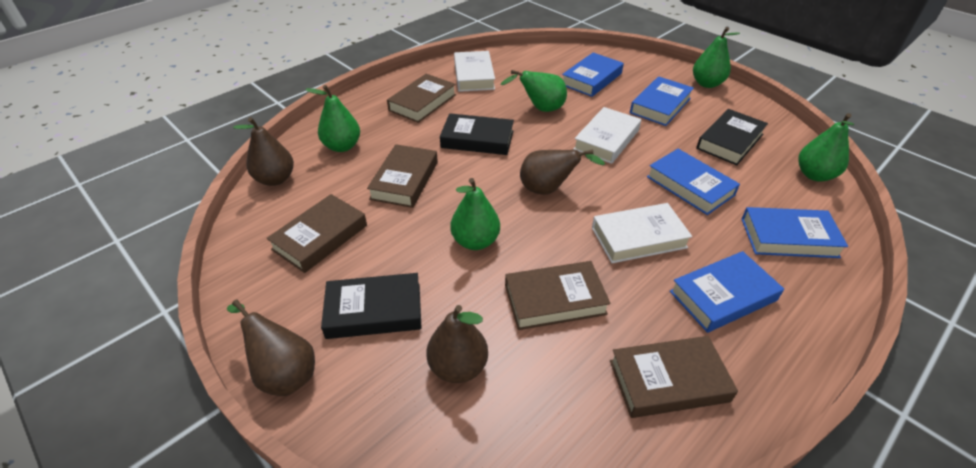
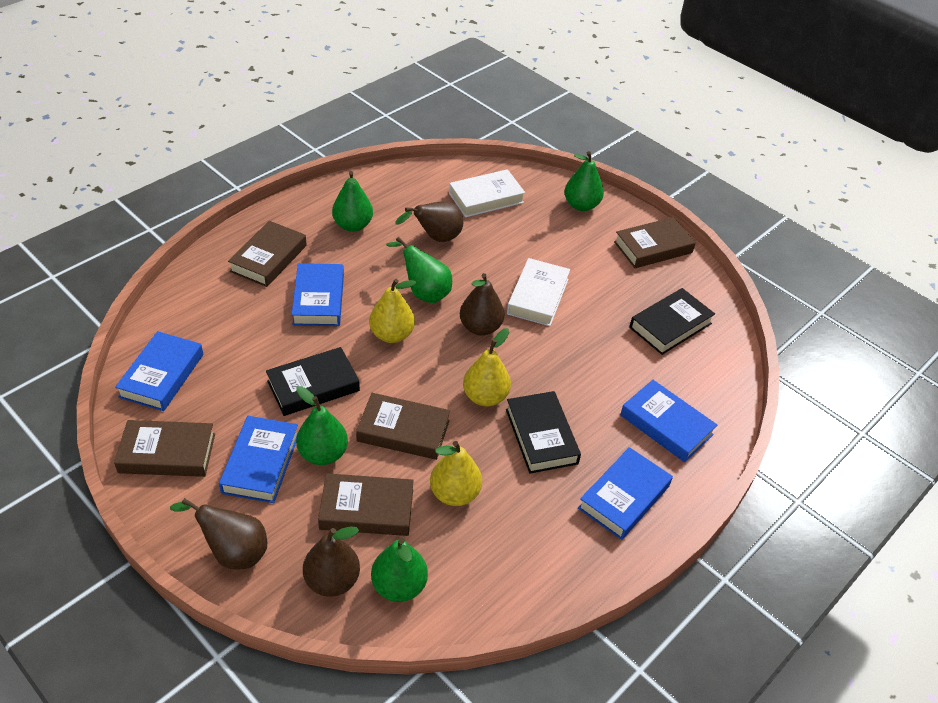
white book: [454,51,495,92] [573,107,641,164] [592,203,692,263] = 3 -> [449,169,525,218] [507,258,570,326] = 2
yellow pear: none = 0 -> [369,279,416,343] [430,441,482,506] [463,328,511,406] = 3

